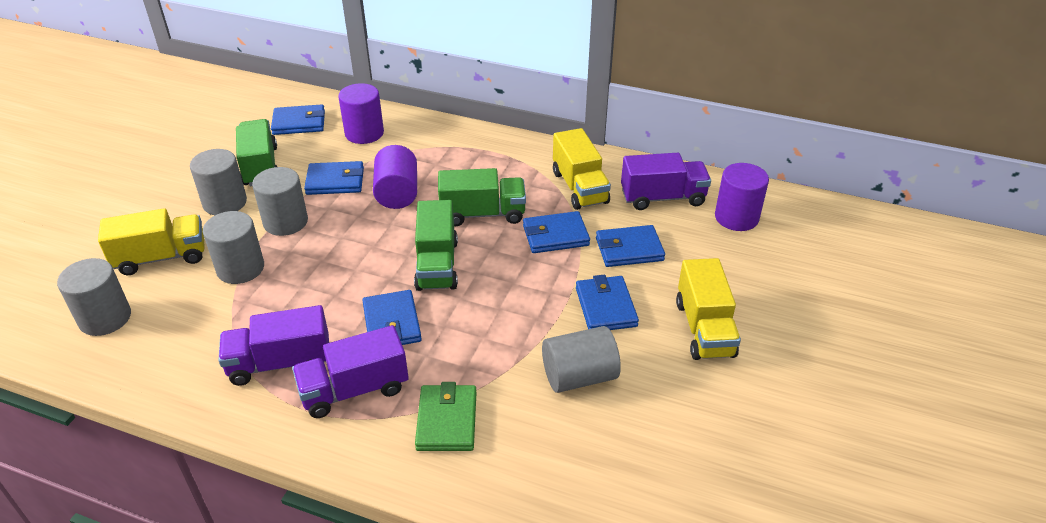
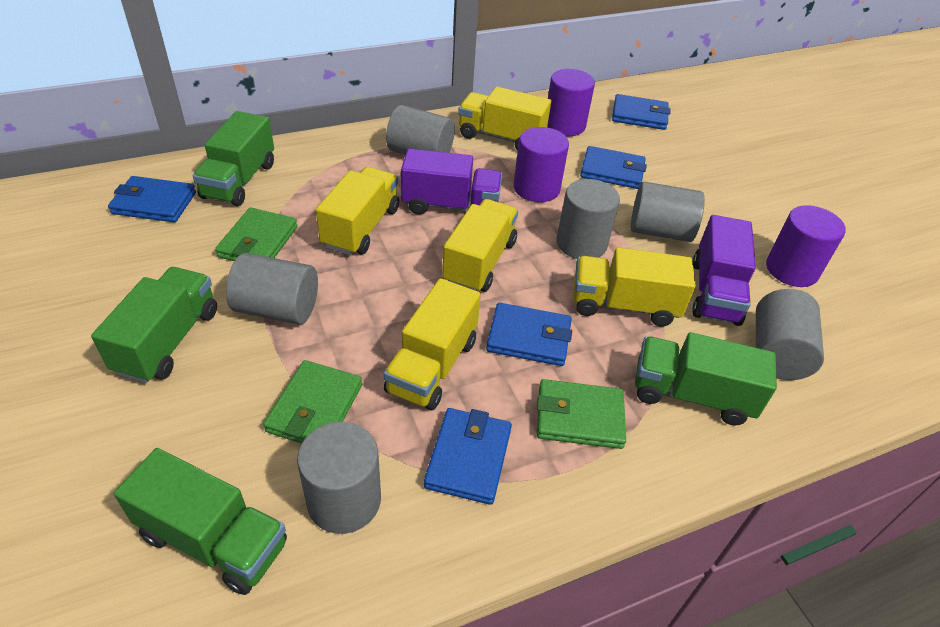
blue wallet: [271,104,325,135] [304,161,364,195] [362,290,422,345] [523,211,590,253] [576,275,639,330] [596,225,665,267] = 6 -> [108,176,196,222] [424,408,512,505] [486,303,572,366] [580,146,647,189] [612,94,671,130] = 5
green truck: [236,119,277,186] [414,200,458,291] [438,168,526,226] = 3 -> [91,267,217,383] [114,448,287,595] [193,111,274,206] [635,332,777,425] = 4
green wallet: [415,382,477,451] = 1 -> [215,208,298,261] [263,360,362,443] [537,379,626,449] = 3
grey cylinder: [57,258,131,336] [190,149,247,215] [203,211,264,284] [252,167,308,236] [542,326,621,393] = 5 -> [226,253,318,325] [297,422,381,534] [386,105,455,155] [557,179,620,259] [631,182,705,242] [756,289,824,380] = 6
purple truck: [218,305,329,386] [292,325,409,418] [621,153,711,210] = 3 -> [401,148,502,215] [692,215,756,326] = 2
yellow truck: [98,208,204,275] [553,128,611,210] [676,258,741,360] = 3 -> [316,167,399,255] [384,278,481,410] [442,199,518,292] [458,87,551,150] [573,247,696,326] = 5

